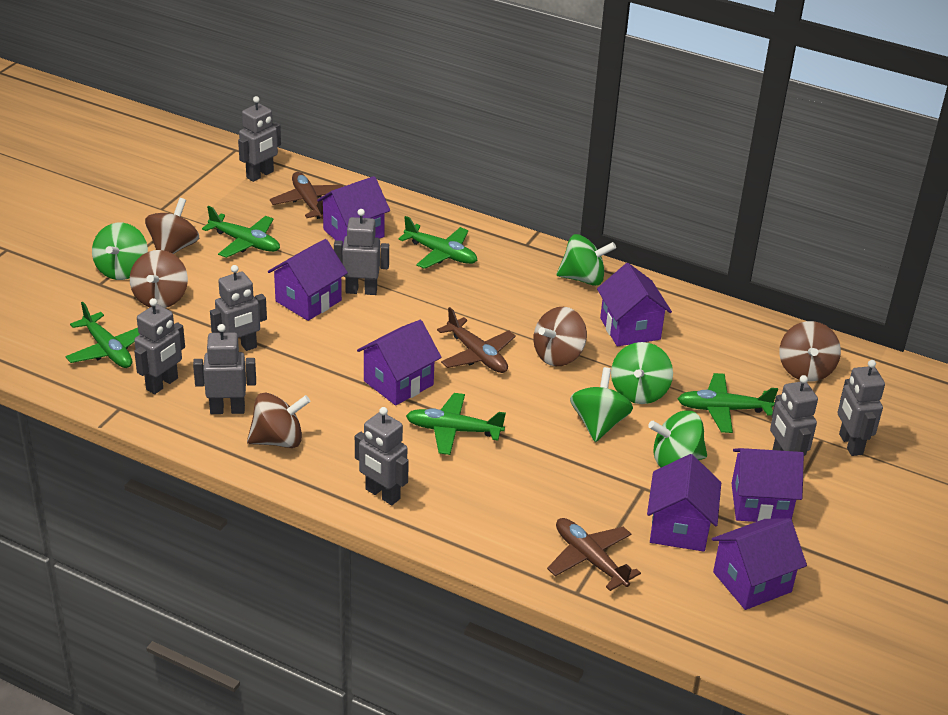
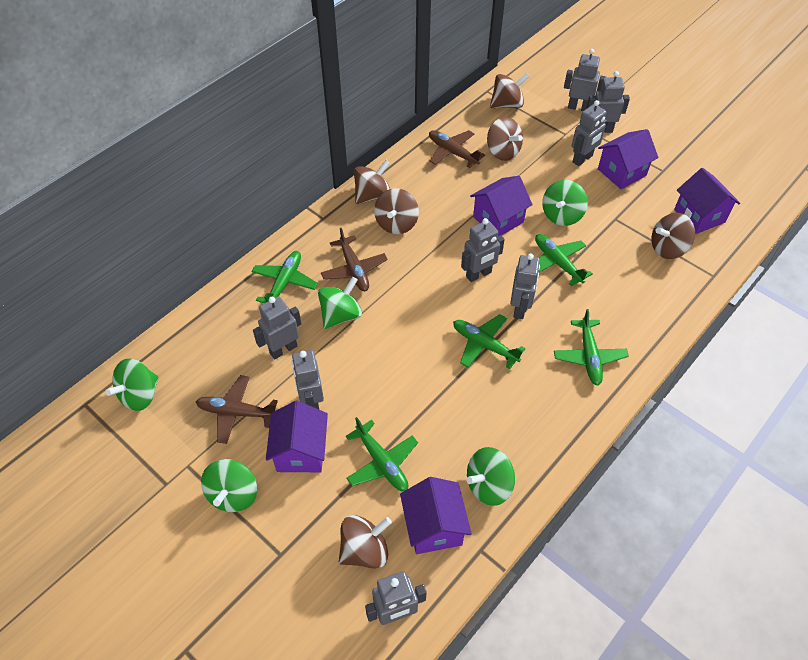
brown spinning top: [130,250,188,308] [145,198,199,254] [247,392,310,448] [533,307,587,366] [779,321,841,382] = 5 -> [339,515,392,569] [354,160,390,204] [374,188,419,234] [487,117,523,161] [490,73,530,108] [651,213,695,259] = 6
purple house: [268,239,348,321] [317,176,390,243] [357,320,441,406] [597,263,672,346] [647,454,721,552] [712,518,807,610] [731,448,804,522] = 7 -> [266,401,328,472] [400,477,472,554] [470,176,533,236] [598,129,659,189] [674,168,740,234] = 5

